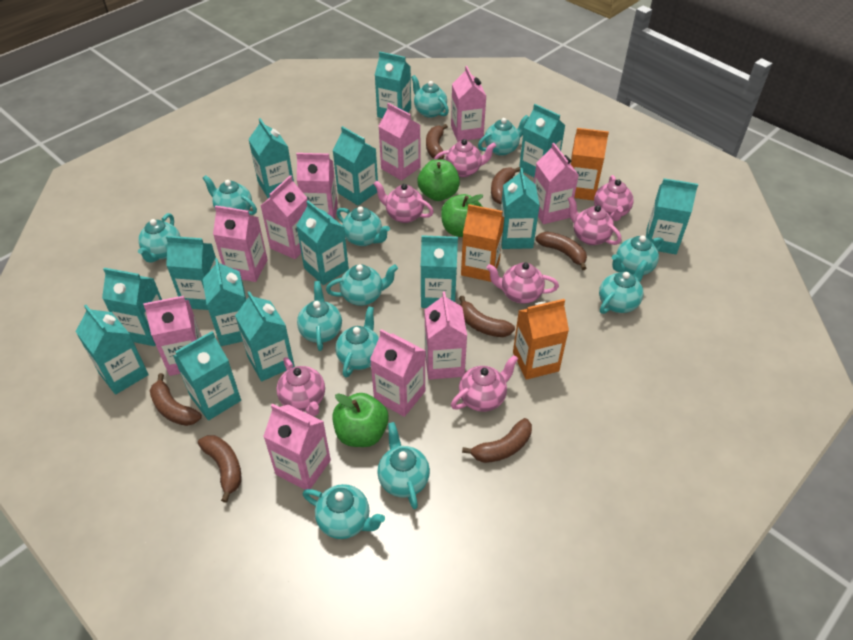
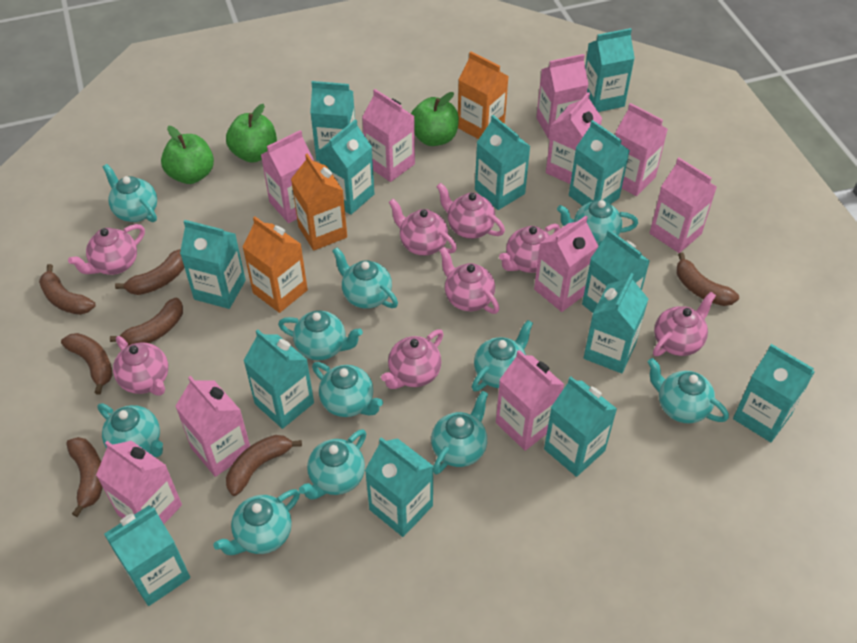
pink teapot: [277,357,325,416] [374,181,434,223] [434,139,496,177] [451,355,518,412] [486,263,559,304] [568,196,621,245] [594,175,633,221] = 7 -> [68,224,145,275] [113,336,168,395] [381,329,444,389] [389,199,457,256] [436,183,505,239] [439,247,499,314] [499,224,560,273] [653,292,716,356] = 8
turquoise carton: [76,305,149,395] [102,268,162,346] [166,236,216,310] [173,331,241,420] [203,258,247,346] [235,291,295,381] [248,118,294,198] [296,201,349,285] [332,126,378,206] [375,52,411,118] [421,235,458,308] [501,168,540,249] [519,104,565,178] [646,178,698,254] = 14 -> [104,506,190,606] [180,220,246,309] [243,330,314,429] [310,81,355,161] [318,119,374,215] [365,437,434,537] [475,115,531,210] [544,376,617,477] [569,120,630,206] [582,229,650,313] [584,273,648,373] [585,28,635,112] [733,344,815,442] = 13
turquoise teapot: [138,213,181,263] [203,175,257,215] [297,281,342,351] [303,484,385,539] [326,264,398,306] [336,206,390,246] [336,306,379,377] [377,422,430,509] [411,75,449,118] [478,115,529,156] [599,260,648,314] [612,236,664,275] = 12 -> [97,403,163,457] [103,164,157,222] [213,489,300,555] [278,311,363,360] [299,429,366,500] [312,362,383,417] [332,247,398,309] [431,391,488,474] [472,320,533,391] [557,200,638,246] [648,358,729,423] = 11

